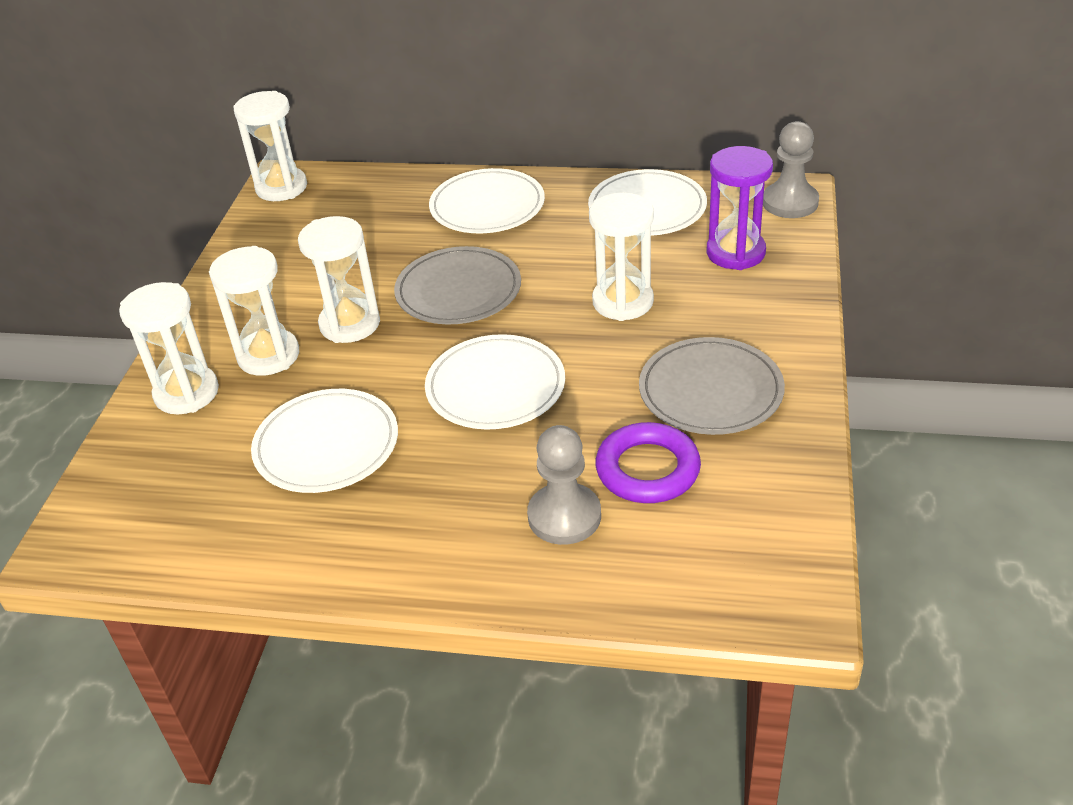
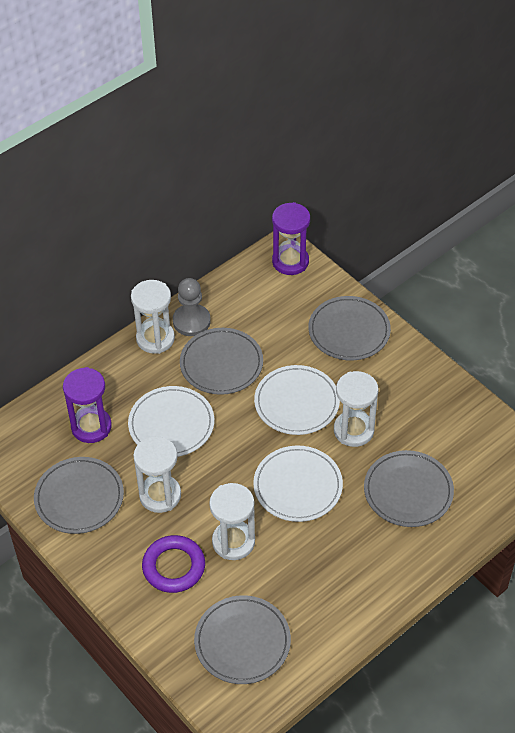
grey pawn: [527,425,601,545] [763,121,819,218] = 2 -> [173,278,211,336] = 1
grey plate: [394,246,521,325] [639,337,785,435] = 2 -> [34,457,124,534] [180,328,263,395] [194,595,291,684] [308,296,391,360] [364,450,454,527] = 5
purple hourglass: [707,146,773,270] = 1 -> [63,367,112,443] [272,202,310,275] = 2
white hourglass: [119,282,219,414] [209,246,299,376] [233,91,307,201] [298,216,380,343] [589,192,654,321] = 5 -> [131,280,175,354] [133,436,181,513] [209,483,255,560] [334,371,378,447] = 4
white plate: [251,389,398,493] [425,334,565,430] [429,168,545,233] [588,169,707,236] = 4 -> [128,386,214,457] [253,446,343,522] [254,365,340,435] = 3

